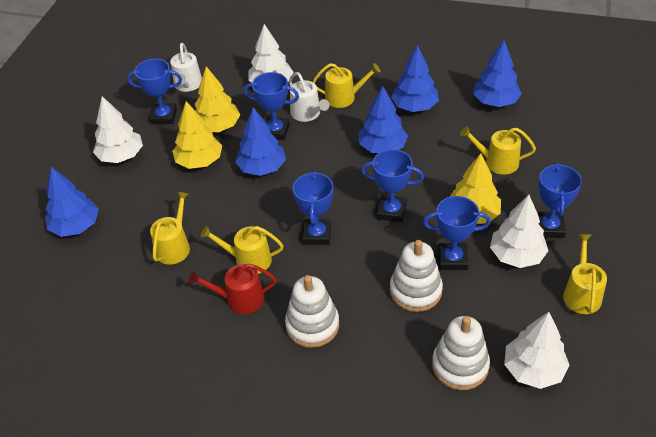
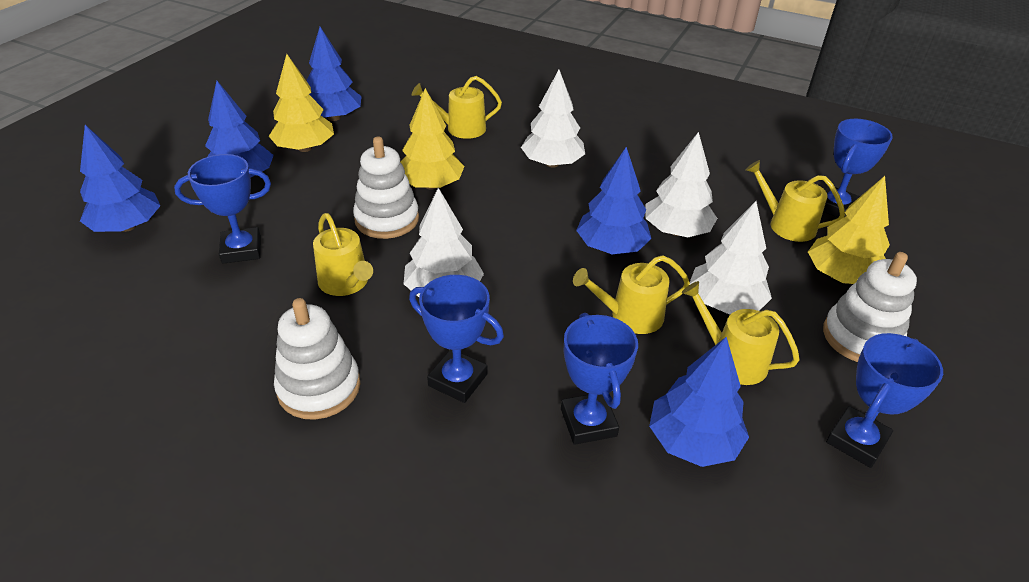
blue trophy: [127,58,182,124] [244,72,299,140] [293,171,333,245] [361,149,424,222] [423,196,491,270] [537,163,582,238] = 6 -> [174,154,271,264] [409,275,504,403] [561,313,638,445] [823,119,893,218] [826,333,943,468] = 5
red watering can: [189,264,277,314] = 1 -> none = 0
white watering can: [170,43,202,92] [289,72,329,122] = 2 -> none = 0

